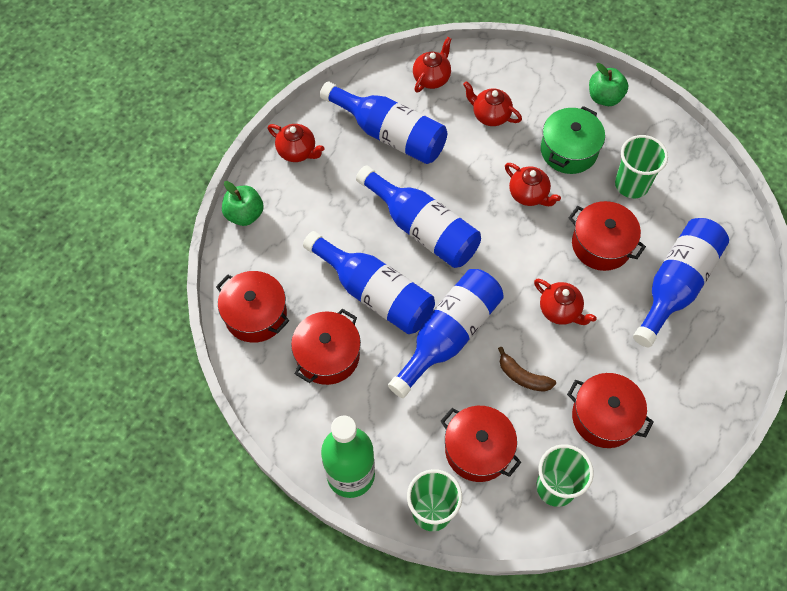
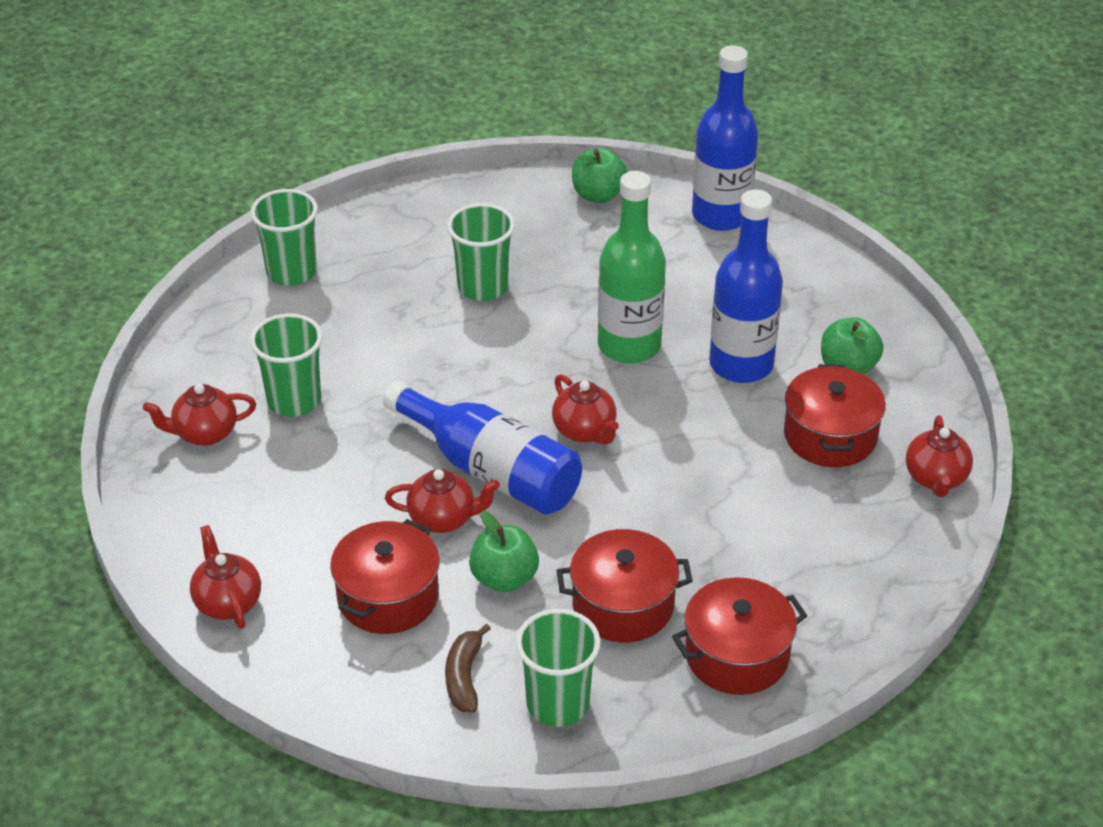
blue bottle: [303,231,435,334] [320,82,447,164] [356,165,481,268] [388,269,504,398] [633,218,729,347] = 5 -> [383,381,582,515] [692,45,758,231] [709,189,783,383] = 3
green apple: [222,181,264,226] [589,63,628,106] = 2 -> [469,511,539,592] [572,148,627,203] [821,317,884,375] = 3
green cup: [407,469,462,531] [536,444,594,507] [615,135,668,198] = 3 -> [250,189,318,286] [250,313,323,417] [447,203,515,301] [516,609,601,727] = 4
green pot: [541,106,605,174] = 1 -> none = 0
red pot: [216,271,289,343] [291,309,361,385] [440,406,521,482] [567,373,654,448] [569,201,646,271] = 5 -> [330,519,440,634] [557,529,693,642] [672,577,807,695] [784,364,886,467] = 4

